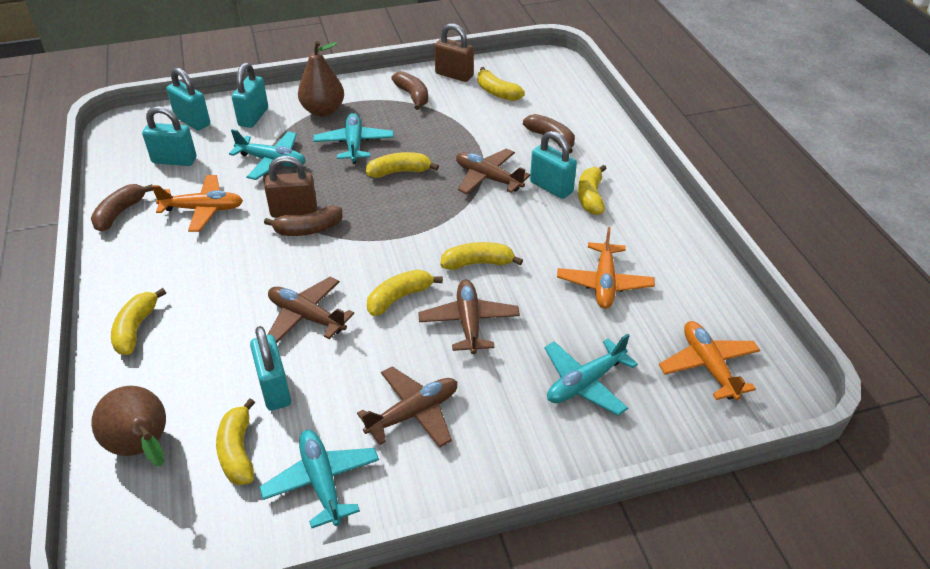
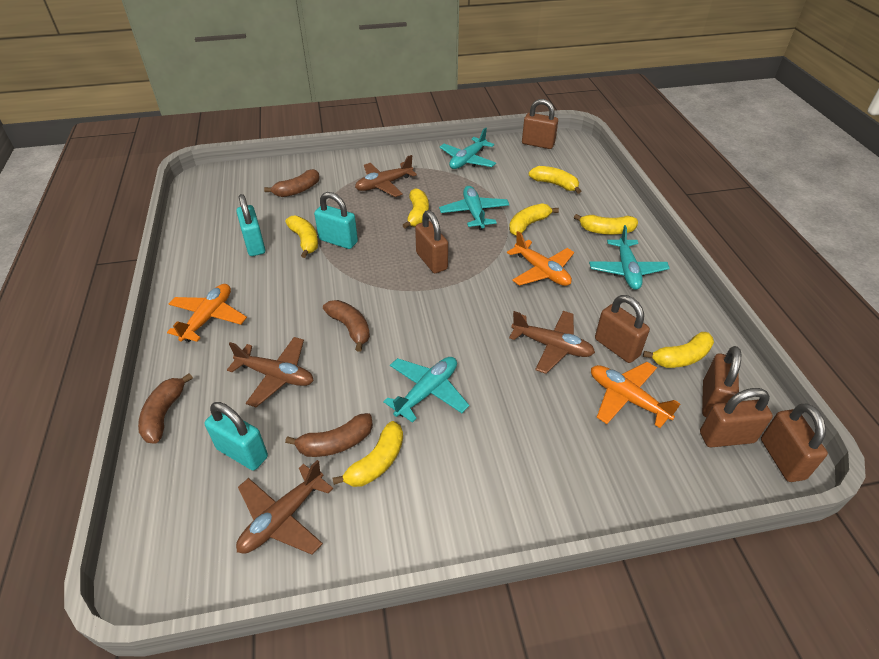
brown padlock: [264,156,317,218] [434,23,474,82] = 2 -> [415,210,448,273] [522,99,558,149] [595,295,650,363] [700,388,773,448] [702,346,741,417] [761,403,828,482] = 6
brown pear: [91,386,166,467] [298,41,344,117] = 2 -> none = 0
turquoise padlock: [142,106,197,166] [167,67,210,131] [232,63,268,128] [250,326,291,411] [530,131,577,199] = 5 -> [205,402,268,471] [236,194,265,256] [314,192,358,249] = 3

